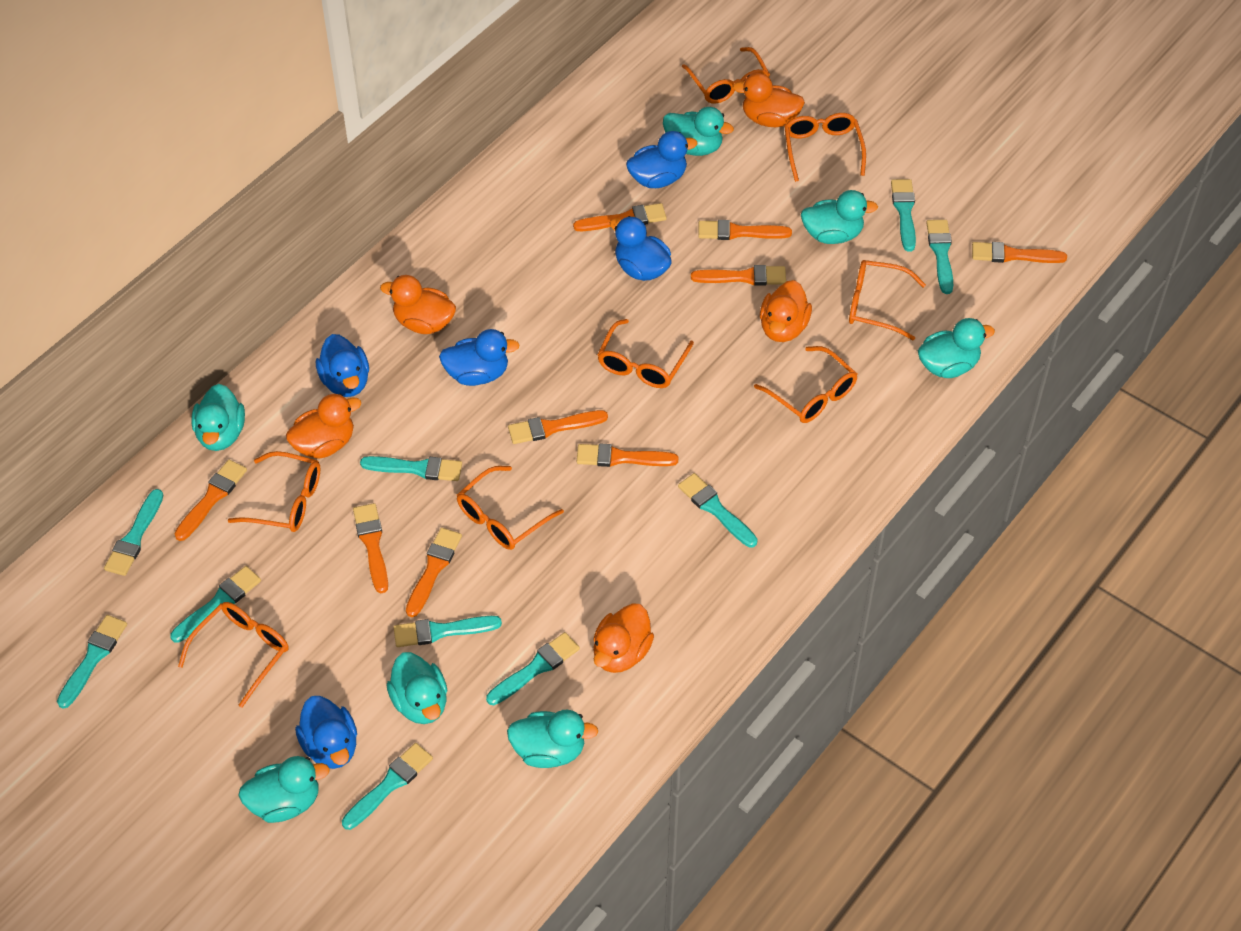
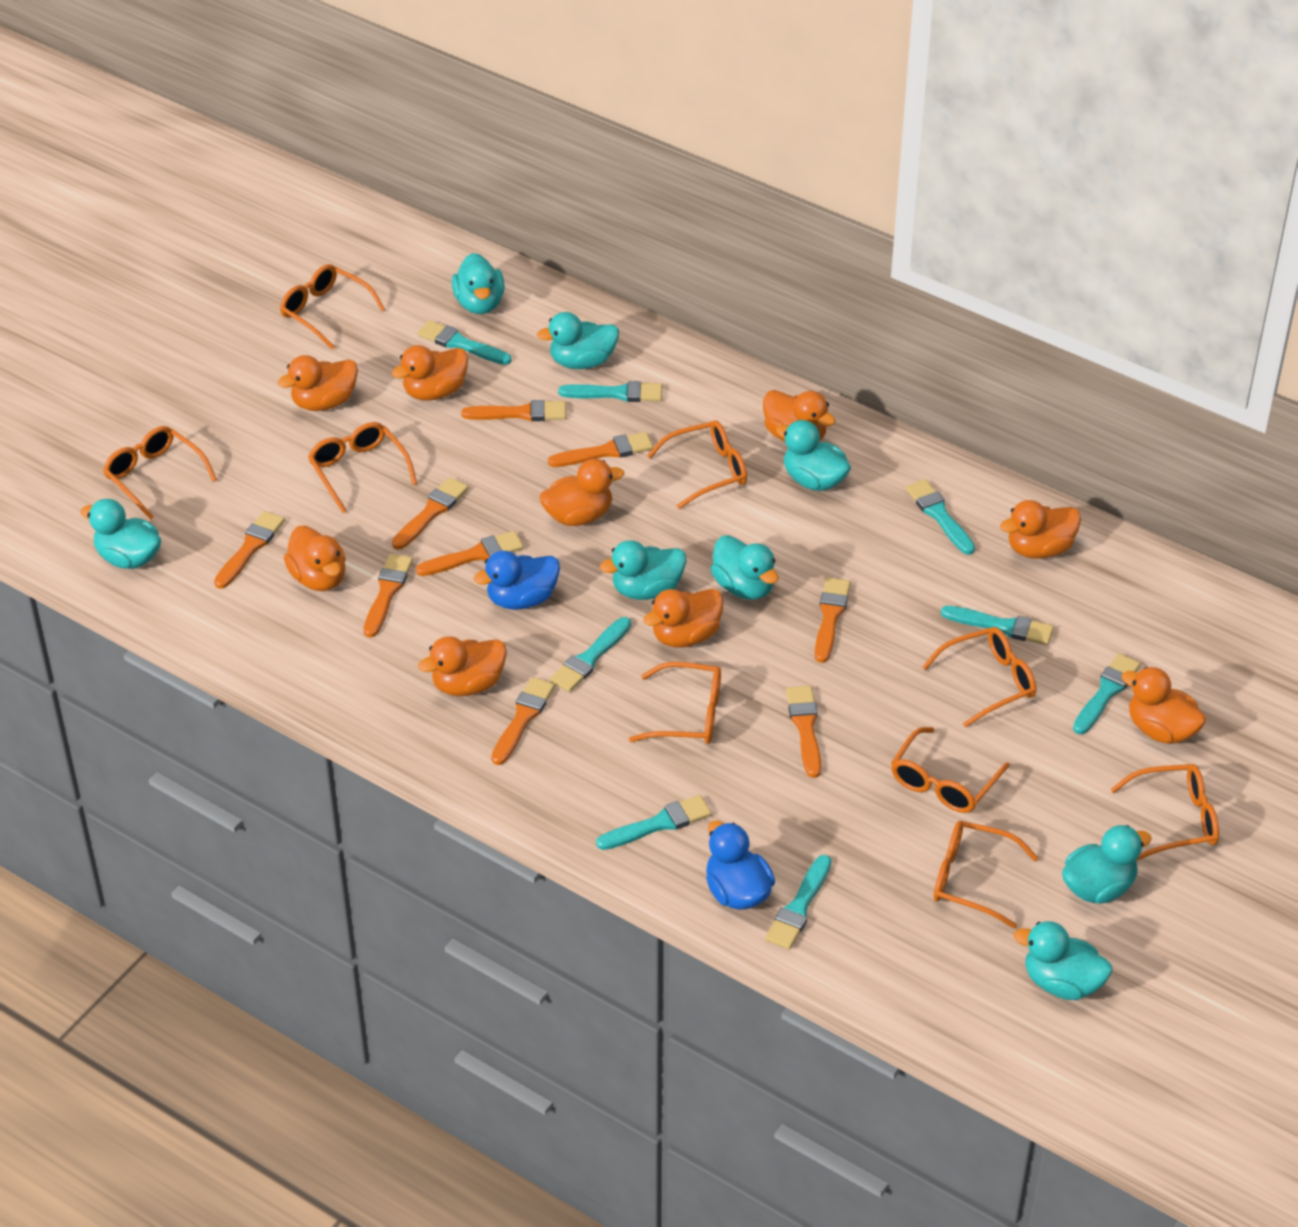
blue duck: [295,696,357,769] [316,334,369,397] [439,329,520,386] [610,216,672,281] [626,131,697,188] = 5 -> [474,551,560,610] [706,820,775,910] = 2
orange duck: [286,394,361,459] [380,275,456,334] [593,603,654,673] [733,73,805,127] [760,280,812,342] = 5 -> [278,355,358,411] [284,526,346,591] [392,345,468,401] [418,636,507,696] [540,459,624,526] [643,589,724,648] [763,390,836,442] [1000,500,1081,559] [1121,667,1206,744] = 9
orange glasses: [178,602,289,708] [228,451,320,532] [457,466,564,550] [597,319,694,388] [682,47,770,104] [754,346,857,423] [784,113,866,182] [849,260,926,340] = 8 -> [103,426,217,520] [280,264,385,349] [308,422,417,513] [629,662,721,744] [647,421,747,509] [891,727,1010,813] [922,627,1036,727] [934,821,1038,929] [1110,764,1219,861] = 9
turquoise brush: [57,615,127,709] [104,489,163,576] [170,566,261,643] [342,743,433,830] [360,456,462,481] [394,616,502,647] [486,632,580,705] [678,473,758,547] [891,179,916,252] [926,220,953,294] = 10 -> [418,320,512,365] [550,617,631,692] [558,381,662,402] [596,795,712,850] [765,855,832,950] [906,479,975,555] [941,606,1054,645] [1073,653,1141,734] = 8
turquoise duck: [191,384,245,451] [238,756,330,823] [386,652,447,724] [507,710,598,768] [663,107,734,156] [801,190,878,244] [918,318,995,378] = 7 -> [80,499,161,569] [452,253,505,314] [537,312,619,369] [600,540,687,600] [711,535,778,600] [776,420,851,491] [1014,921,1112,1000] [1062,825,1152,904] = 8

